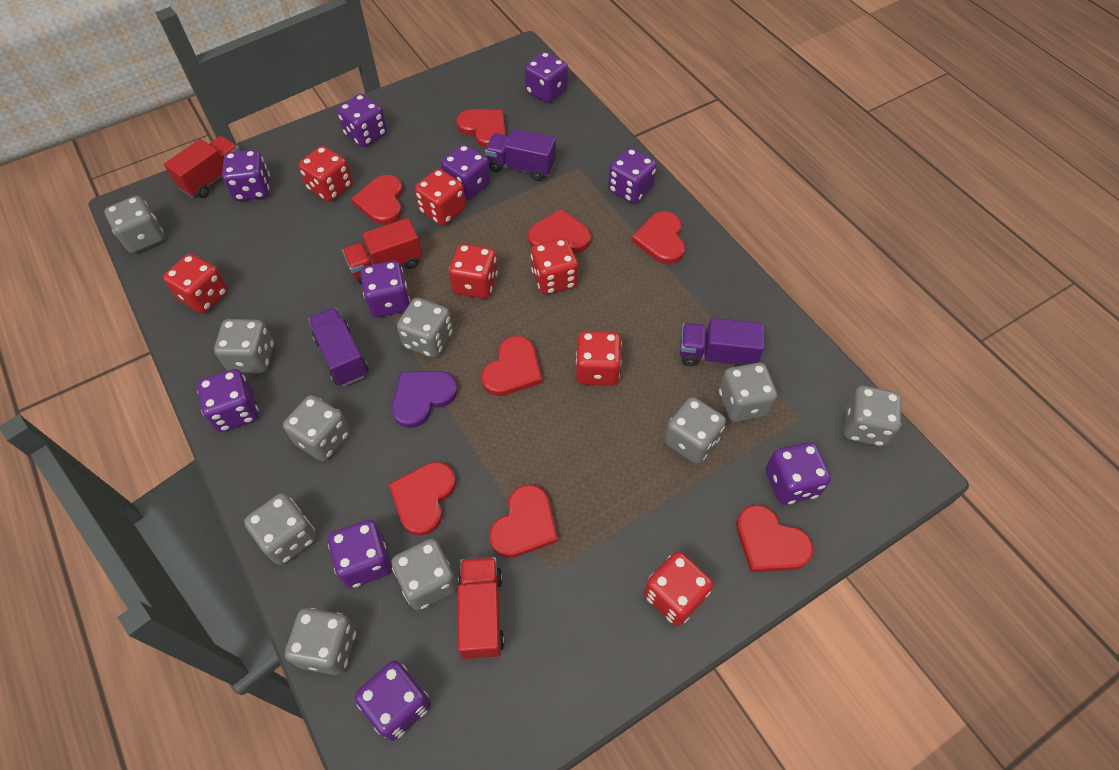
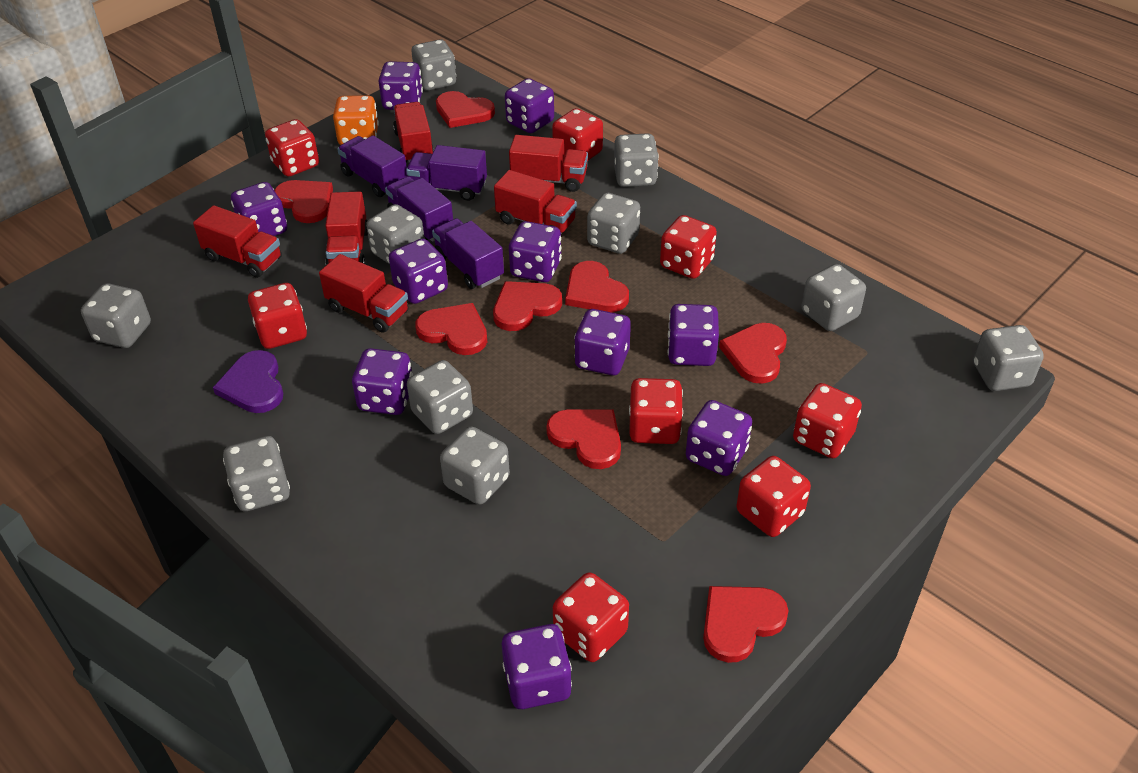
orange dice: none = 0 -> [333,95,379,145] = 1
purple truck: [308,307,369,386] [485,129,556,181] [680,318,764,367] = 3 -> [337,136,407,197] [385,176,453,242] [406,145,487,201] [432,218,504,289] = 4
red dice: [163,253,228,313] [298,146,353,202] [415,169,466,226] [449,243,498,299] [531,238,578,295] [576,331,622,386] [644,551,713,626] = 7 -> [248,283,307,349] [265,119,319,176] [552,108,603,161] [553,572,629,662] [629,378,683,444] [660,215,717,279] [736,456,811,537] [793,383,862,458] = 8
red truck: [164,136,240,198] [342,218,422,285] [458,557,504,659] = 3 -> [193,205,282,278] [319,254,408,333] [325,192,368,265] [393,102,434,163] [494,170,577,234] [509,135,588,192] = 6

